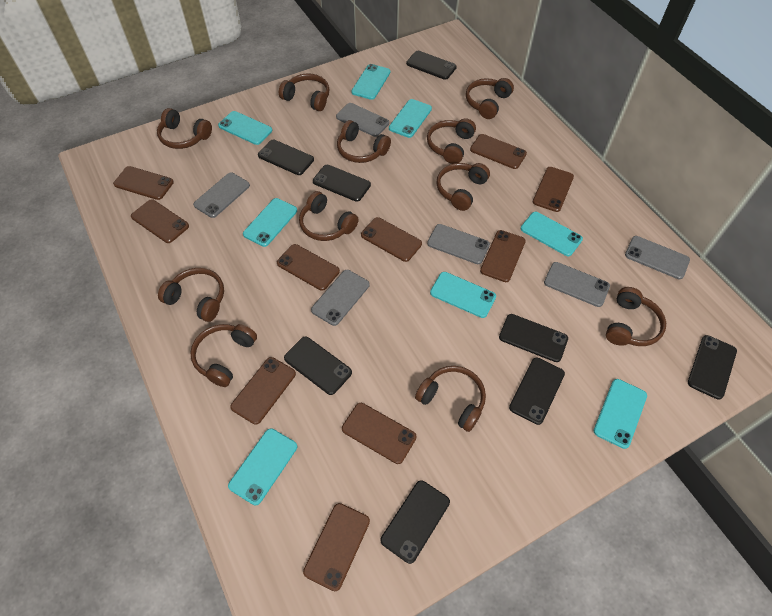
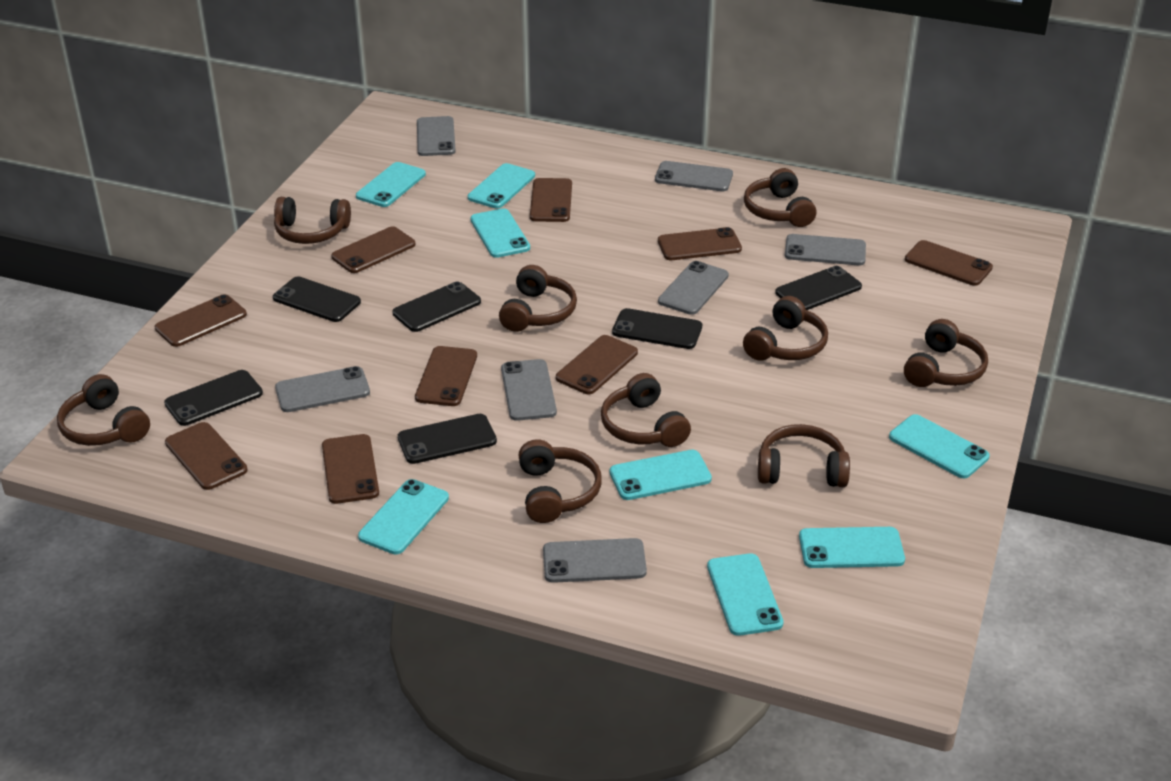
black phone: [258,140,314,175] [284,337,352,395] [313,165,371,202] [381,480,450,564] [406,51,457,80] [499,314,568,362] [509,358,565,425] [688,335,737,399] = 8 -> [164,370,263,426] [273,276,361,322] [393,281,481,332] [398,414,497,464] [612,308,702,349] [775,266,862,310] = 6
brown headphones: [157,108,212,149] [158,268,224,322] [190,324,257,387] [279,73,330,111] [299,191,359,241] [337,120,391,163] [415,366,486,432] [427,118,476,164] [437,163,490,211] [466,78,514,119] [606,287,666,346] = 11 -> [57,374,150,446] [274,197,351,244] [499,265,577,332] [518,440,602,523] [601,373,691,447] [743,296,828,361] [744,168,816,227] [758,424,850,487] [904,319,988,387] = 9
brown phone: [113,166,174,200] [131,199,189,243] [230,357,296,425] [277,244,340,291] [303,503,370,591] [342,403,416,464] [361,217,422,262] [470,134,527,169] [480,230,526,282] [533,167,574,212] = 10 -> [155,294,247,347] [165,422,248,490] [322,434,379,504] [331,226,416,273] [415,346,477,406] [530,178,572,222] [556,335,638,394] [658,227,742,260] [905,240,993,286] = 9
grey phone: [193,173,250,218] [311,270,370,326] [336,103,389,137] [427,224,490,264] [544,262,610,307] [625,236,690,279] = 6 -> [275,366,370,412] [417,116,456,156] [501,359,557,421] [543,538,647,583] [655,161,733,191] [658,261,729,315] [785,234,866,265] = 7

